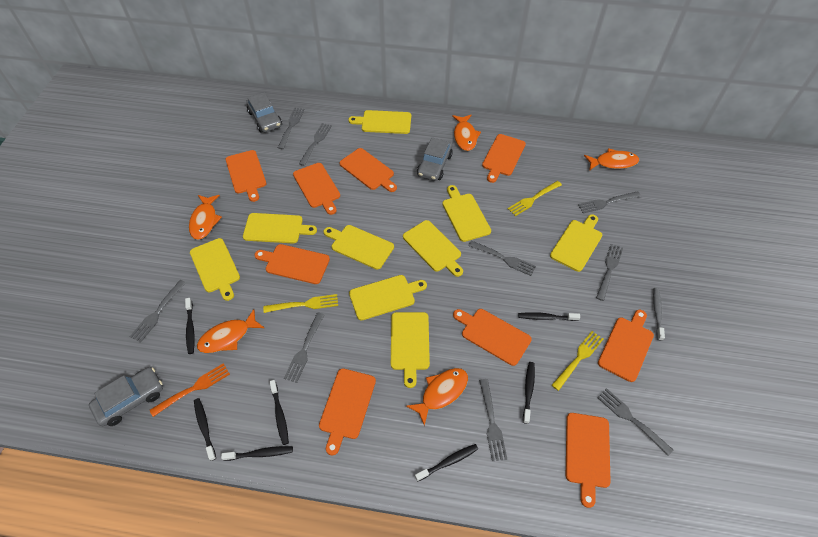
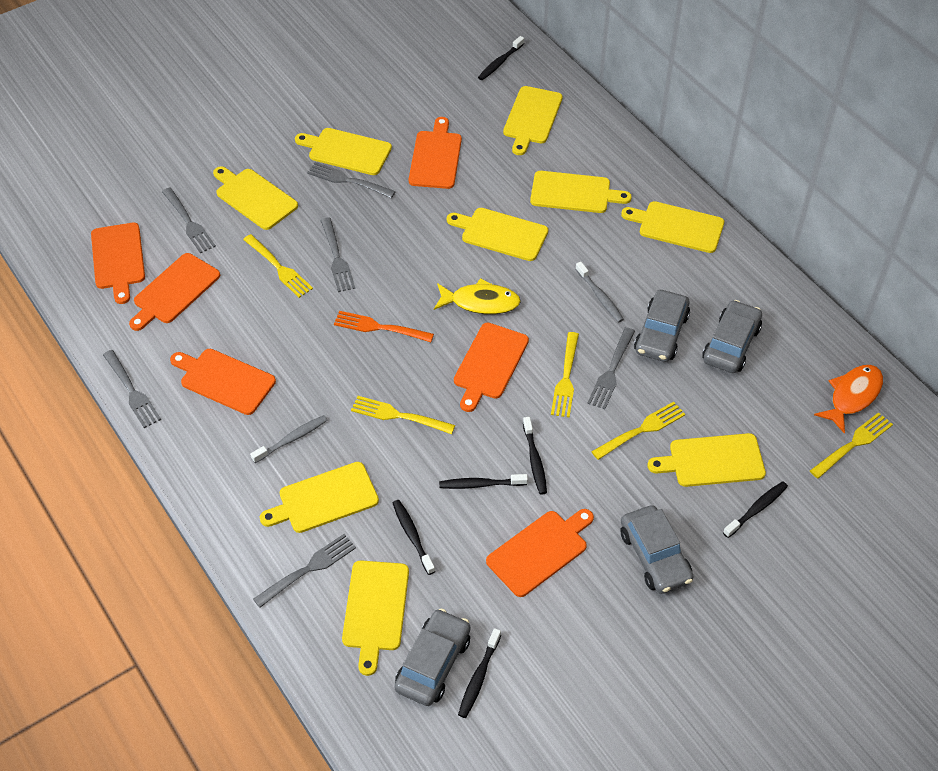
black toothbrush: [185,298,195,354] [194,398,216,461] [221,446,293,461] [269,380,289,445] [415,444,478,481] [518,312,580,321] [523,362,535,424] = 7 -> [393,500,435,575] [439,474,528,489] [458,628,501,718] [478,36,524,80] [523,417,547,495] [723,481,788,538] = 6
grey car: [89,367,163,426] [246,92,282,133] [417,138,453,181] = 3 -> [394,609,470,706] [620,505,694,594] [634,290,690,362] [702,300,762,373] = 4
grey fork: [130,280,186,343] [278,107,304,149] [284,312,324,383] [299,123,332,166] [468,240,536,276] [479,379,507,461] [578,191,641,214] [596,244,623,301] [597,388,673,456] = 9 -> [103,350,161,428] [162,188,216,253] [253,534,356,608] [307,162,396,198] [321,218,355,292] [587,327,635,409] = 6
grey toothbrush: [653,288,665,341] = 1 -> [250,415,328,463] [575,262,624,323] = 2
orange cutting board: [226,150,266,202] [255,244,330,284] [293,163,340,215] [319,368,376,455] [339,148,397,192] [453,309,532,366] [482,134,526,183] [566,413,611,508] [598,310,654,382] = 9 -> [91,222,145,304] [129,253,220,331] [170,349,276,415] [409,117,462,189] [454,323,529,412] [486,509,594,597] = 6
orange fish: [189,195,222,240] [197,309,264,353] [406,368,468,426] [452,114,481,151] [584,148,639,171] = 5 -> [814,365,883,434] = 1
yellow fish: none = 0 -> [434,278,521,314] = 1
yellow fork: [263,294,338,313] [508,181,562,216] [551,331,603,391] = 3 -> [243,234,313,298] [351,396,455,434] [551,332,579,418] [591,402,685,460] [810,412,893,479] = 5

